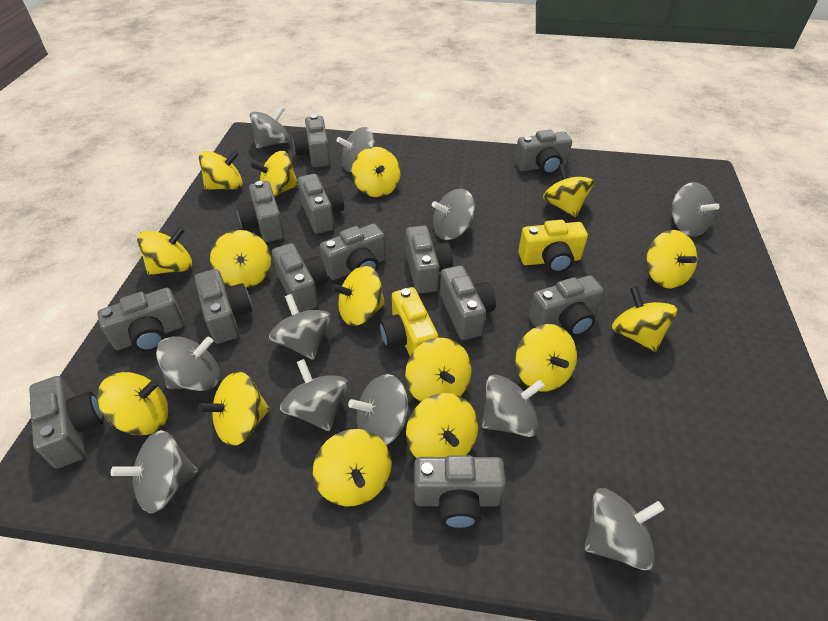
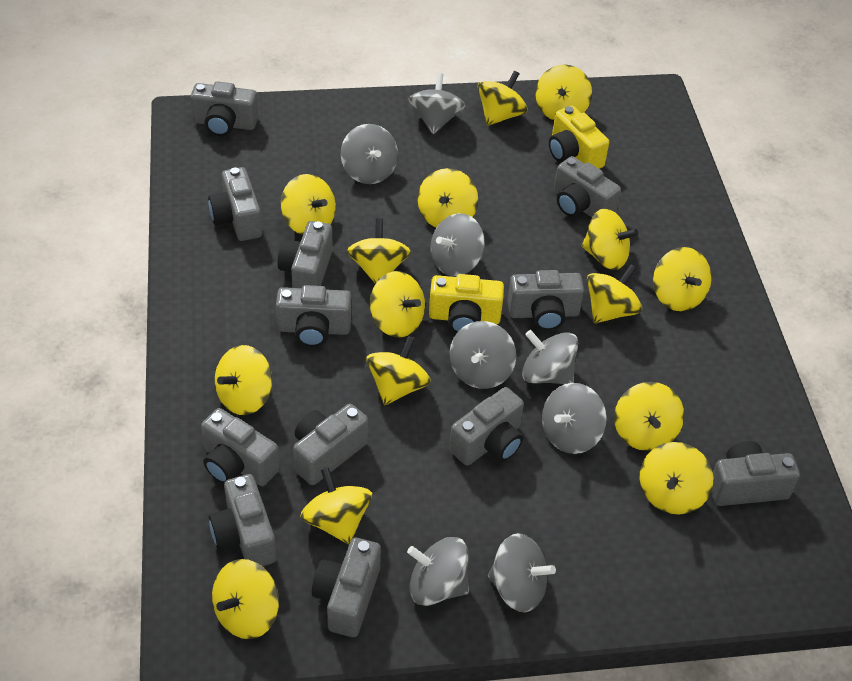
grey camera: [29,376,104,469] [97,288,185,352] [195,269,252,344] [237,181,284,242] [272,243,328,313] [293,115,330,167] [297,174,344,234] [320,224,386,280] [405,225,453,294] [414,456,506,529] [440,265,496,340] [515,130,572,175] [528,275,604,336] = 13 -> [190,81,258,136] [201,408,280,486] [208,167,262,241] [209,474,276,566] [276,285,351,347] [278,221,333,288] [293,404,368,485] [312,538,381,637] [449,387,524,466] [507,270,584,331] [554,156,621,217] [711,441,800,506] = 12
grey spinning top: [111,430,198,513] [156,336,220,391] [250,106,290,148] [269,294,331,360] [280,359,348,431] [337,127,375,172] [348,374,411,445] [432,189,475,240] [482,374,545,437] [585,488,664,570] [670,182,720,236] = 11 -> [341,124,398,184] [407,537,469,606] [408,73,465,134] [431,213,485,276] [450,321,516,389] [488,533,556,612] [522,330,578,384] [542,383,607,454] = 8

